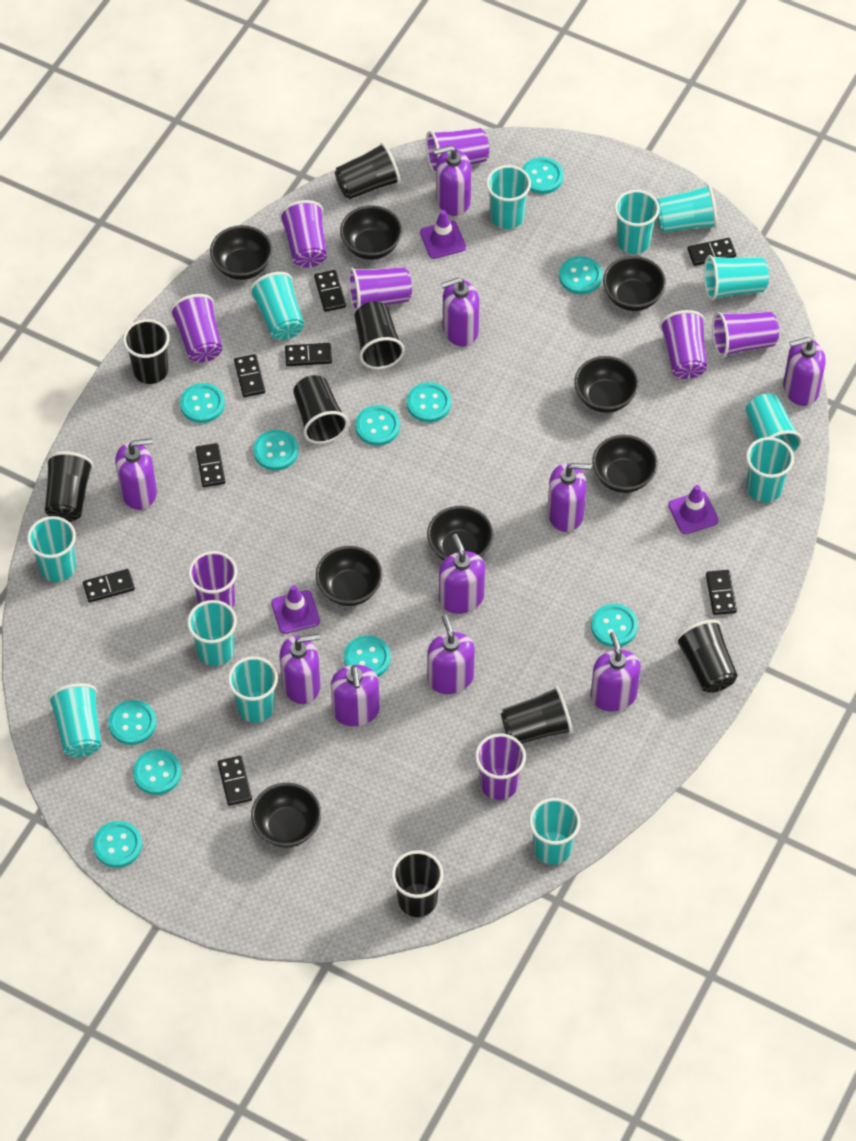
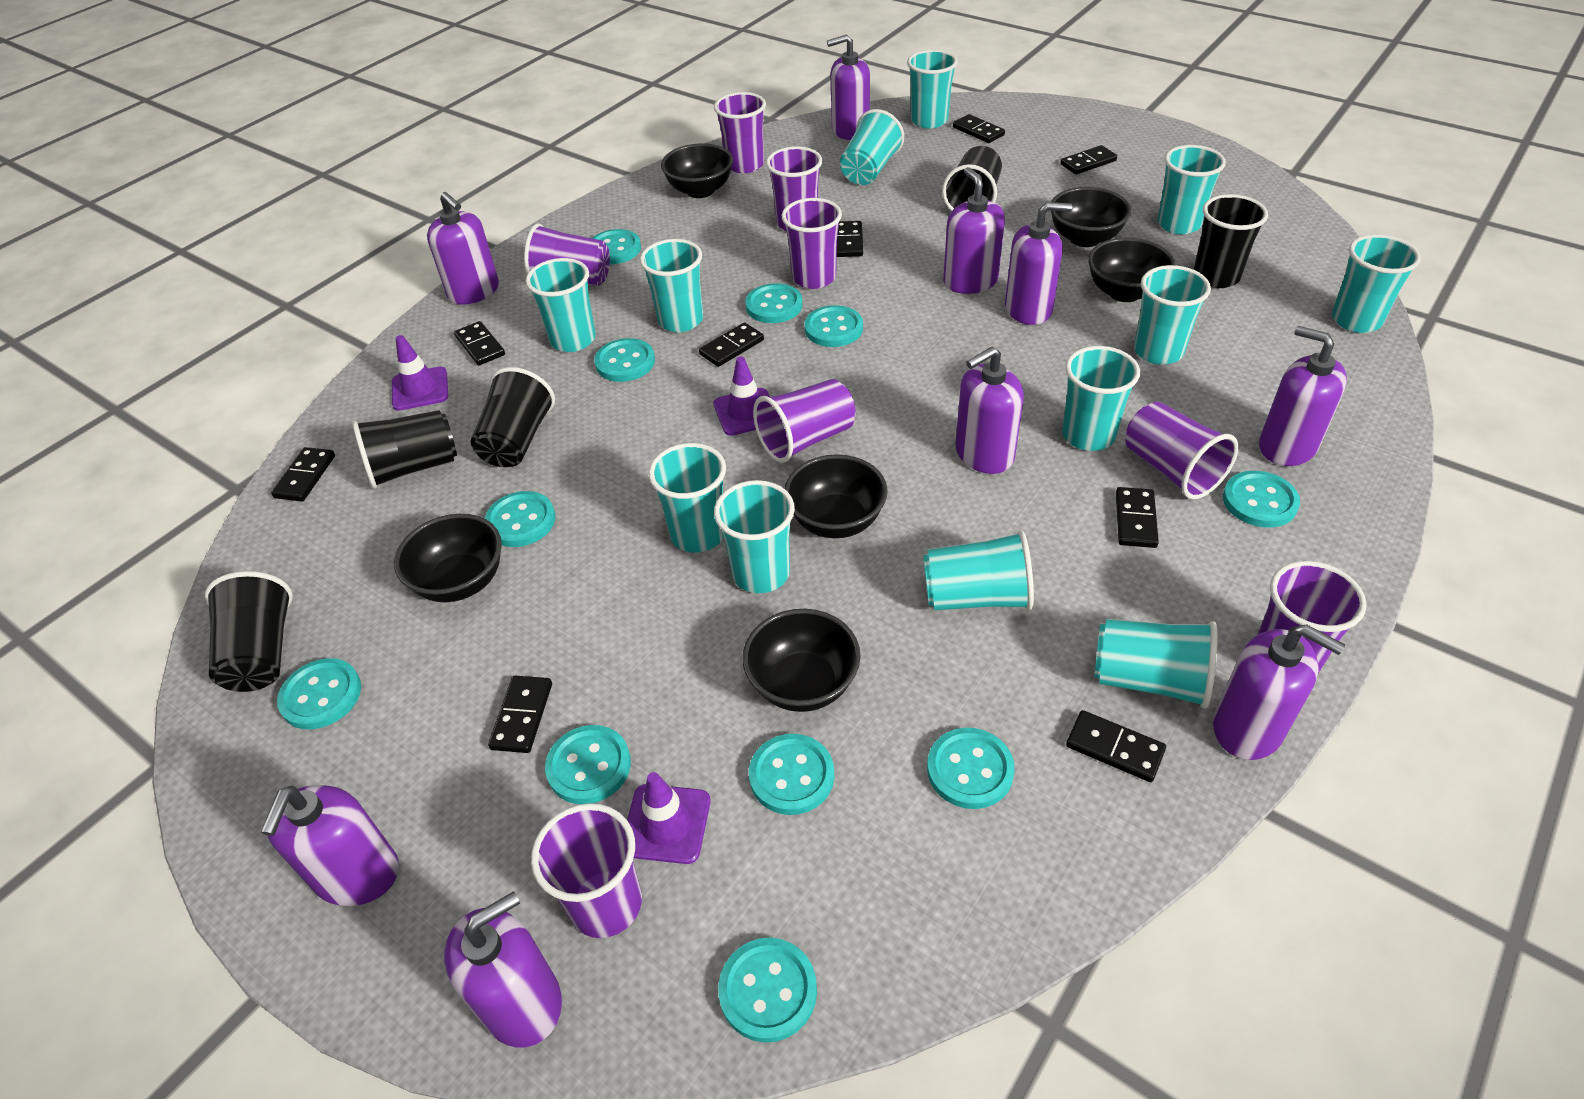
black bowl: [210,225,272,280] [251,783,321,848] [316,546,382,606] [340,205,402,260] [427,506,493,561] [574,356,639,413] [592,435,658,493] [603,256,666,311] = 8 -> [394,514,502,602] [661,143,733,198] [742,609,861,712] [784,454,888,538] [1051,187,1131,247] [1088,238,1175,302] = 6
black cup: [45,451,94,522] [123,319,170,384] [293,375,348,444] [335,142,400,199] [355,302,405,369] [391,850,444,917] [501,686,573,744] [675,619,738,693] = 8 -> [205,571,293,692] [352,410,457,489] [471,367,555,467] [942,146,1002,211] [1194,194,1268,288] = 5
black domino: [83,569,135,603] [195,443,225,487] [217,756,252,806] [234,354,265,397] [285,343,332,366] [314,270,346,312] [687,238,736,266] [706,570,737,615] = 8 -> [271,447,335,501] [454,321,505,366] [488,676,552,753] [699,322,764,367] [837,221,863,257] [953,114,1005,143] [1060,145,1117,175] [1066,710,1166,782] [1116,487,1159,548] = 9
purple soap dispenser: [115,438,157,510] [280,634,320,704] [331,665,379,726] [427,615,475,694] [434,146,471,216] [439,534,485,614] [441,277,479,347] [547,463,591,532] [590,632,641,711] [783,337,826,406] = 10 -> [261,785,399,906] [427,192,499,305] [444,891,562,1048] [827,34,870,140] [943,167,1005,294] [955,347,1024,474] [1005,202,1072,325] [1213,624,1345,760] [1259,326,1347,466] = 9

